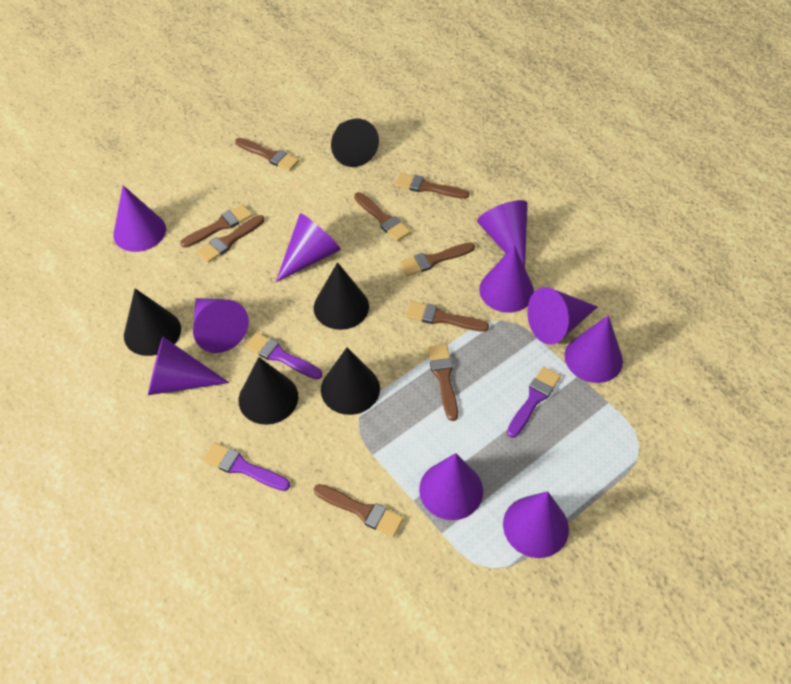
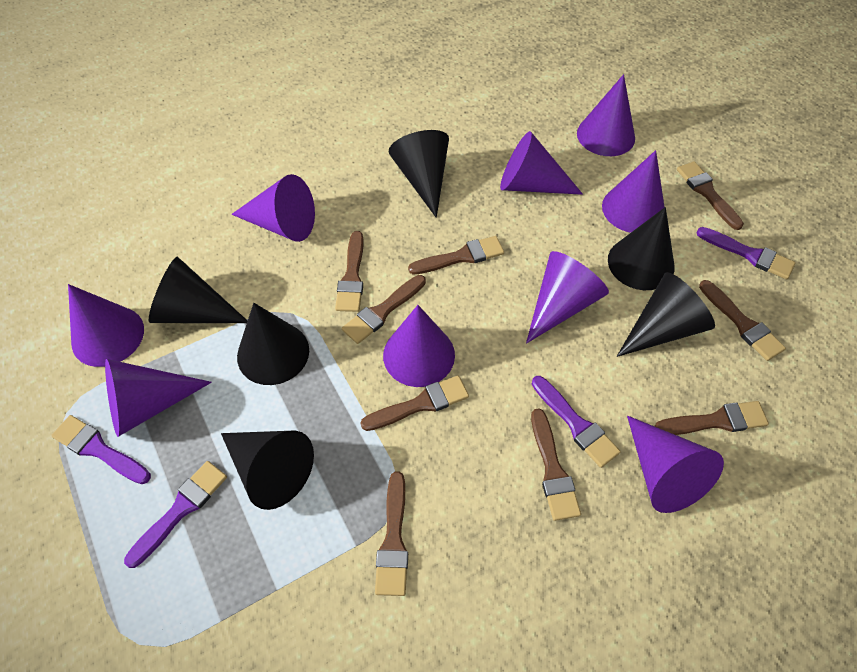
black cone: [124,288,181,356] [239,357,298,425] [314,262,369,330] [321,347,380,415] [331,119,379,167] = 5 -> [149,256,248,323] [221,430,314,510] [237,303,309,385] [389,130,449,218] [608,207,675,290] [617,272,715,357] = 6
purple brush: [203,442,290,491] [245,332,322,379] [507,367,561,438] = 3 -> [51,415,151,484] [124,461,227,568] [532,376,621,468] [697,227,796,279] = 4
purple cone: [113,185,166,252] [148,337,230,395] [193,298,249,353] [276,213,341,282] [419,453,483,520] [477,200,528,267] [479,245,534,313] [503,491,569,558] [527,287,597,345] [565,315,623,383] = 10 -> [68,284,144,367] [105,359,212,437] [231,174,315,242] [383,305,455,387] [500,131,583,195] [526,251,609,344] [577,74,635,156] [602,150,665,233] [627,416,724,513] = 9

